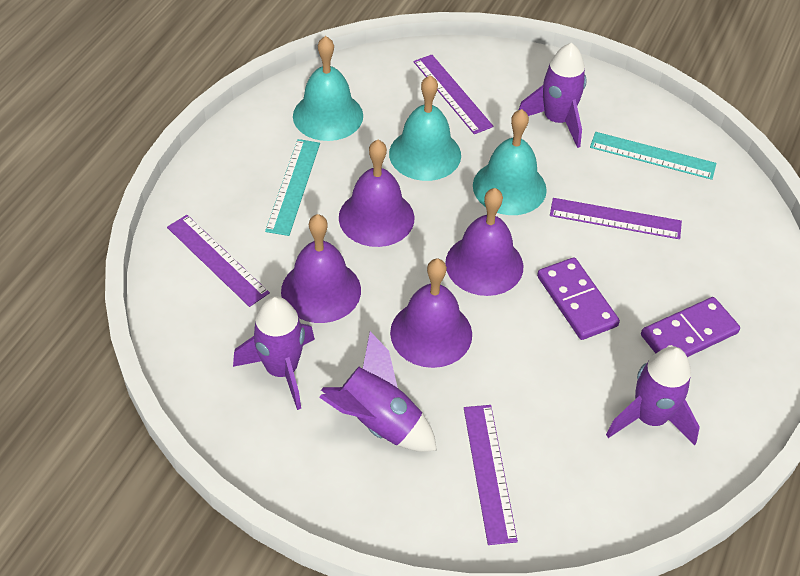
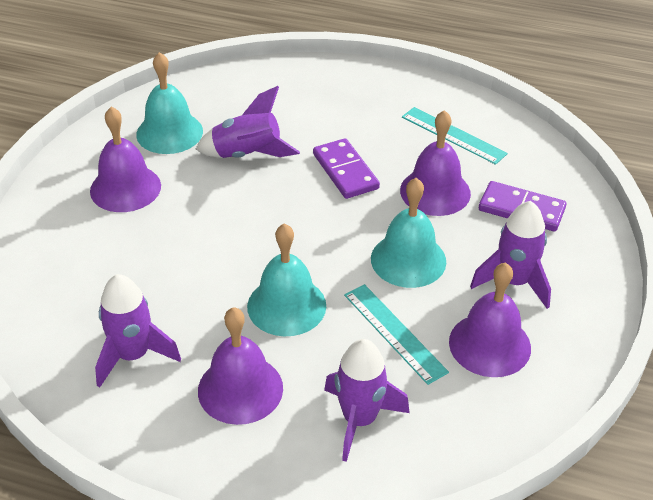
purple ruler: [167,215,270,307] [413,55,493,134] [464,405,518,545] [550,198,682,239] = 4 -> none = 0

